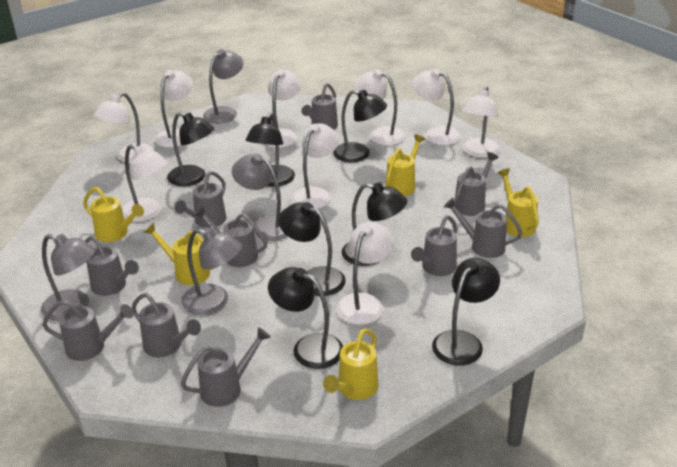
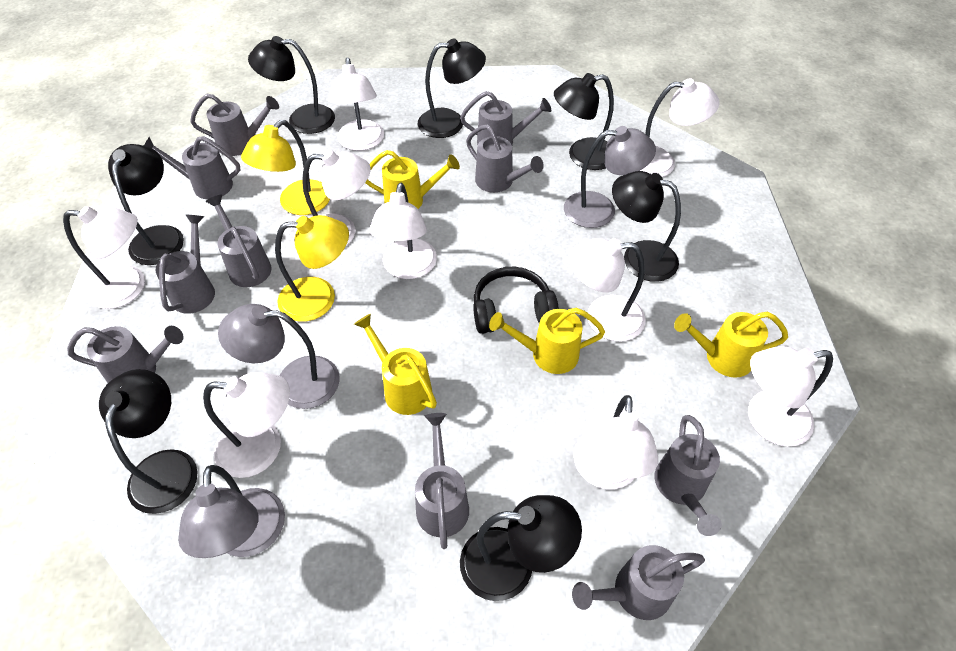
black headphones: none = 0 -> [473,267,559,334] = 1
grey lamp: [41,234,95,321] [181,228,242,315] [203,49,244,124] [232,153,288,241] = 4 -> [178,465,285,558] [218,304,340,409] [564,126,656,228] = 3
yellow lamp: none = 0 -> [241,120,330,215] [275,215,349,322] = 2
yellow watering can: [83,186,144,242] [144,223,212,285] [323,328,379,400] [385,134,425,196] [498,168,539,237] = 5 -> [354,314,437,415] [365,150,460,209] [489,308,605,374] [674,312,788,378] = 4

